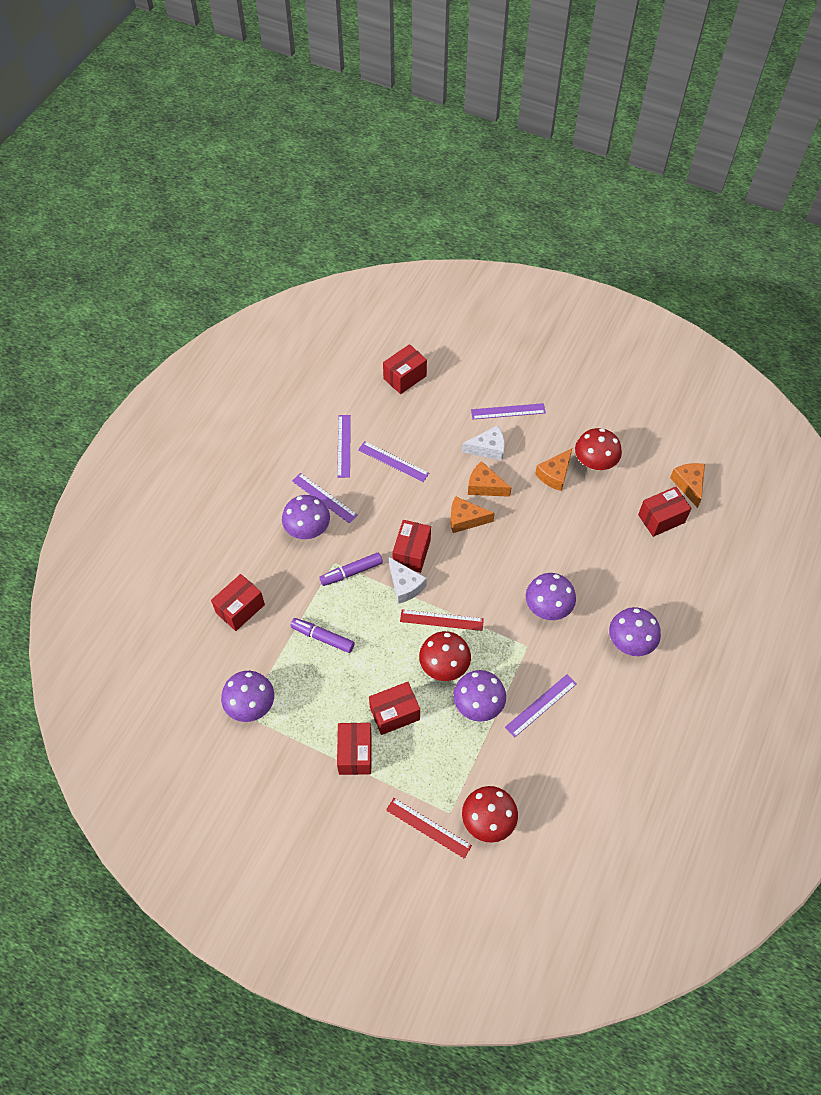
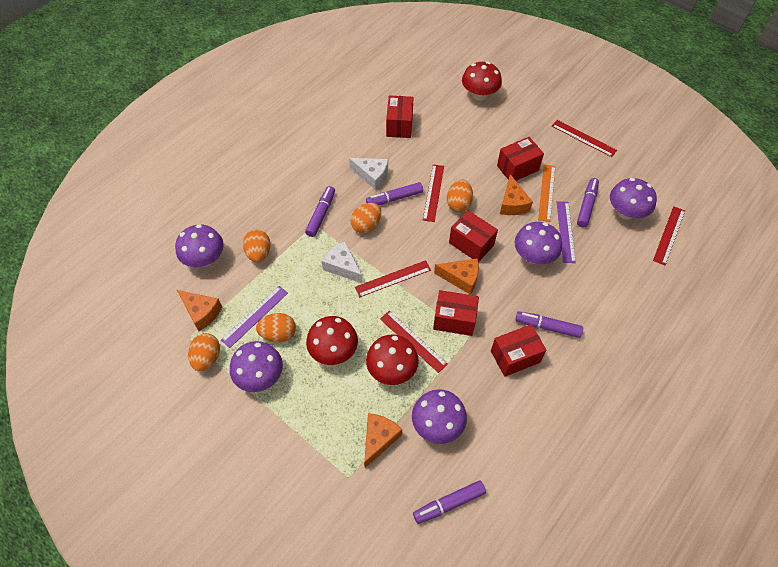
orange egg: none = 0 -> [188,333,220,371] [243,229,271,262] [256,313,296,342] [351,203,381,233] [447,180,473,212] = 5
orange ruler: none = 0 -> [538,164,555,222] = 1
purple marker: [290,618,355,653] [320,553,383,586] = 2 -> [305,186,335,237] [366,182,423,205] [413,480,486,524] [515,311,583,338] [577,178,599,227] = 5
purple ruler: [292,473,358,523] [337,415,351,478] [358,441,429,482] [471,403,546,419] [505,674,576,738] = 5 -> [221,286,288,348] [557,201,576,263] = 2
red box: [211,574,265,631] [337,723,372,775] [369,682,420,735] [383,344,427,394] [392,520,431,573] [638,487,692,537] = 6 -> [386,95,414,138] [433,290,479,336] [449,210,498,262] [491,324,546,377] [497,137,544,181] = 5
red ruler: [386,798,472,859] [400,610,484,631] = 2 -> [355,260,431,297] [380,311,448,373] [423,165,444,222] [552,120,617,157] [653,206,685,265] = 5

